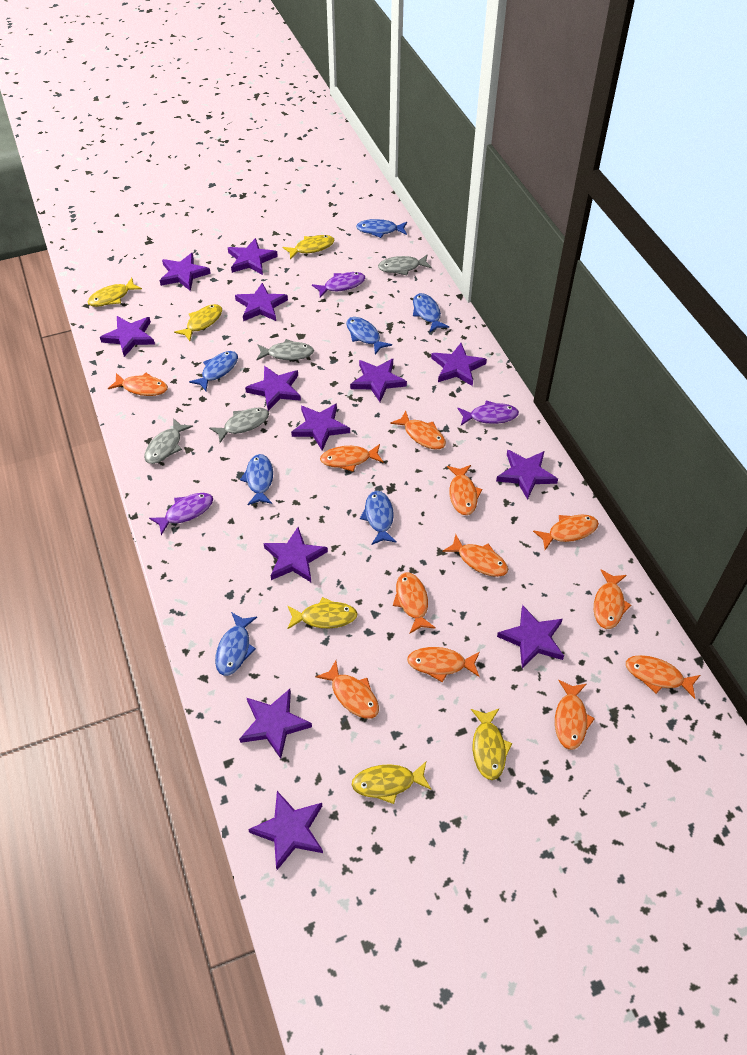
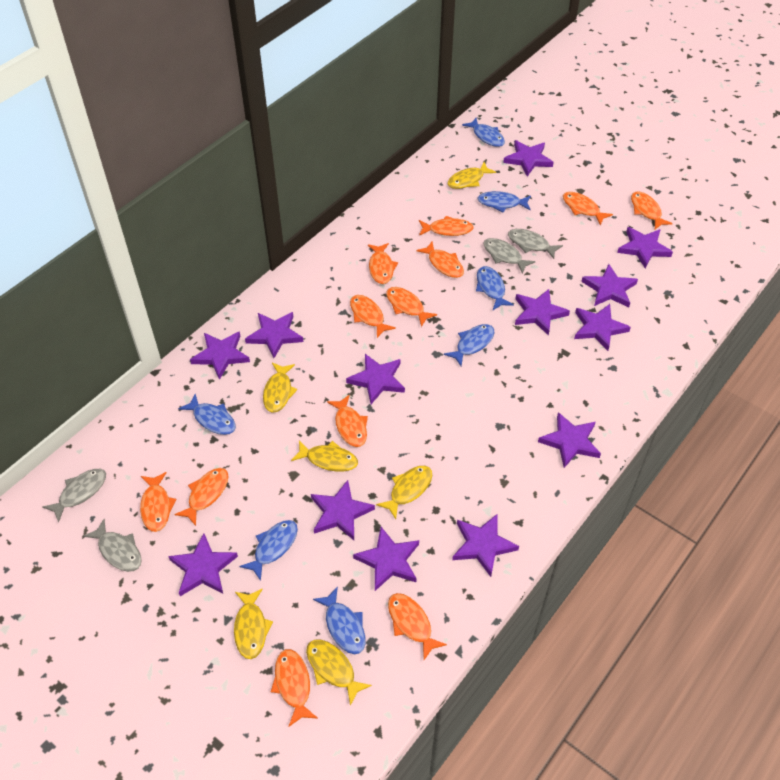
purple fish: [149,493,213,535] [312,272,365,298] [457,401,519,425] = 3 -> none = 0

